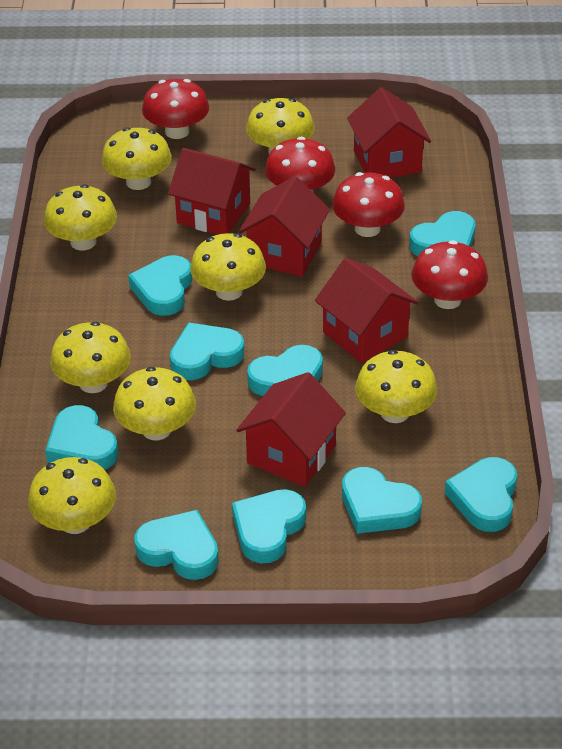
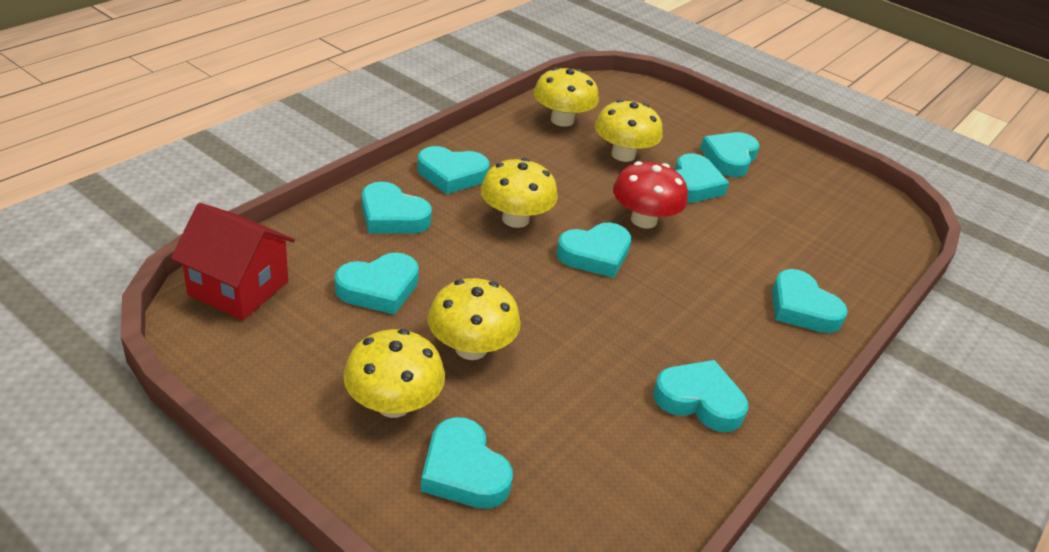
red house: [168,148,256,235] [236,372,346,487] [238,176,330,277] [315,258,418,363] [347,87,431,178] = 5 -> [171,203,295,320] = 1
red mushroom: [142,79,209,139] [265,137,335,192] [332,172,405,237] [411,240,488,309] = 4 -> [613,161,688,228] = 1
yellow mushroom: [28,457,116,534] [44,184,117,251] [50,322,131,393] [101,127,172,190] [113,367,196,441] [190,233,266,301] [246,98,315,154] [355,350,437,423] = 8 -> [343,329,445,418] [428,278,521,360] [481,158,558,228] [534,67,599,127] [595,99,663,162] = 5

